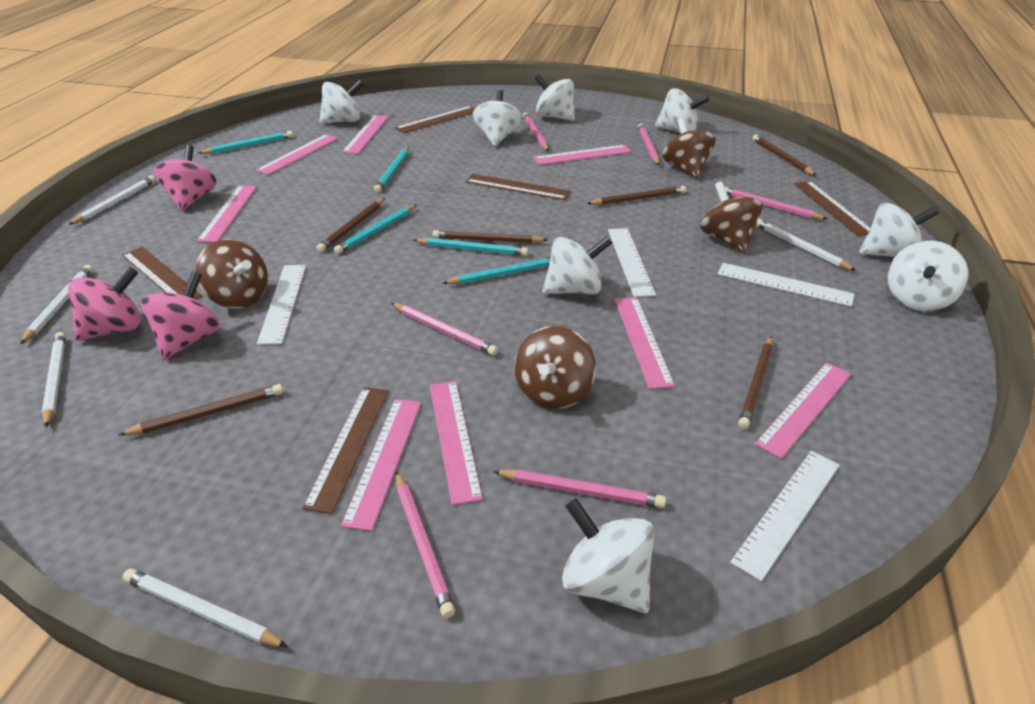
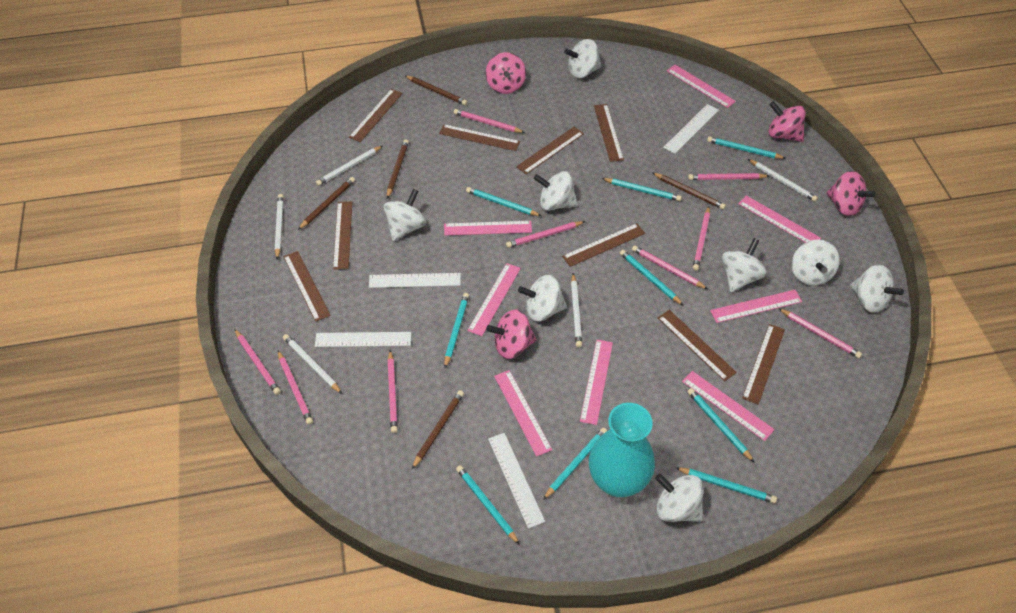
brown pencil: [119,384,283,435] [316,198,385,252] [433,230,548,243] [587,186,686,205] [738,336,773,430] [752,134,817,176] = 6 -> [298,177,355,230] [387,139,409,198] [406,76,467,105] [412,390,464,469] [653,173,726,209] = 5
brown ruler: [122,247,202,299] [302,387,389,514] [395,106,475,134] [465,174,571,200] [794,181,870,236] = 5 -> [283,251,330,322] [333,201,352,270] [349,89,403,142] [439,124,520,151] [516,127,584,174] [562,223,645,267] [594,104,624,162] [658,310,737,381] [742,324,785,405] = 9
brown spinning top: [196,239,268,309] [514,326,596,409] [662,118,716,179] [700,181,762,253] = 4 -> none = 0
pink pencil: [391,303,498,356] [395,471,455,618] [493,469,666,508] [523,113,549,151] [638,124,660,166] [725,187,827,219] = 6 -> [235,329,281,395] [278,350,313,425] [387,350,398,433] [454,109,525,133] [506,221,585,248] [632,245,708,289] [688,173,769,180] [693,206,710,271] [778,308,862,358] = 9
pink spinning top: [68,267,141,341] [141,271,220,360] [154,145,217,211] = 3 -> [485,52,526,94] [486,309,537,359] [768,101,806,142] [826,171,875,216] = 4
turquoise pencil: [198,131,293,154] [334,205,417,254] [374,147,409,193] [414,237,528,256] [442,257,551,284] = 5 -> [444,293,469,368] [456,465,520,545] [466,187,541,216] [543,428,607,500] [602,178,682,201] [620,250,684,306] [675,467,777,503] [687,388,755,463] [707,136,786,159] = 9
turquoise vase: none = 0 -> [589,403,655,497] = 1

